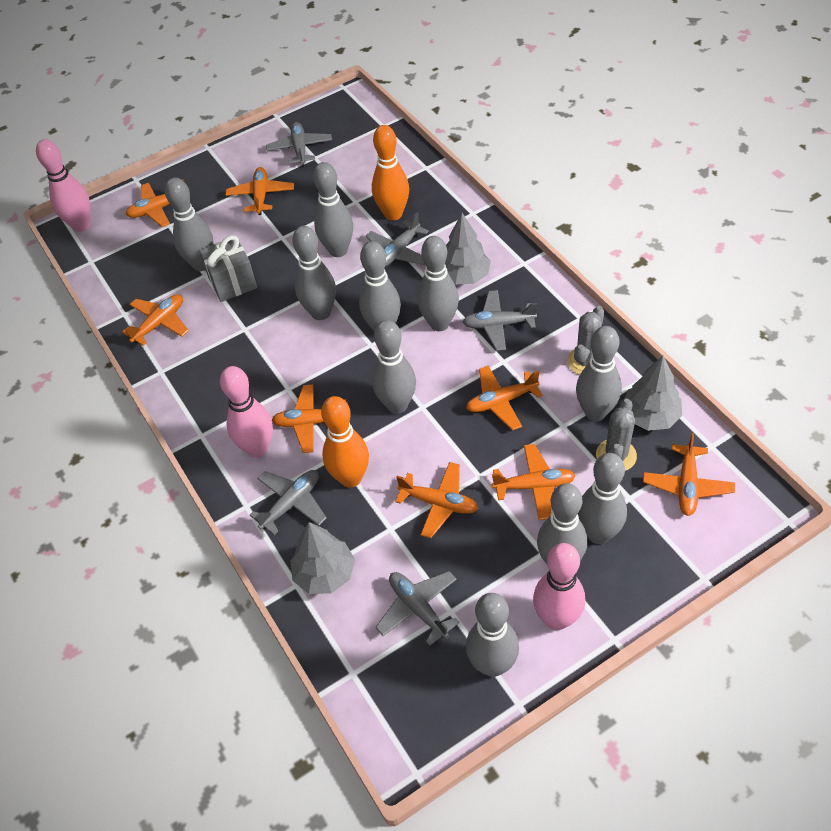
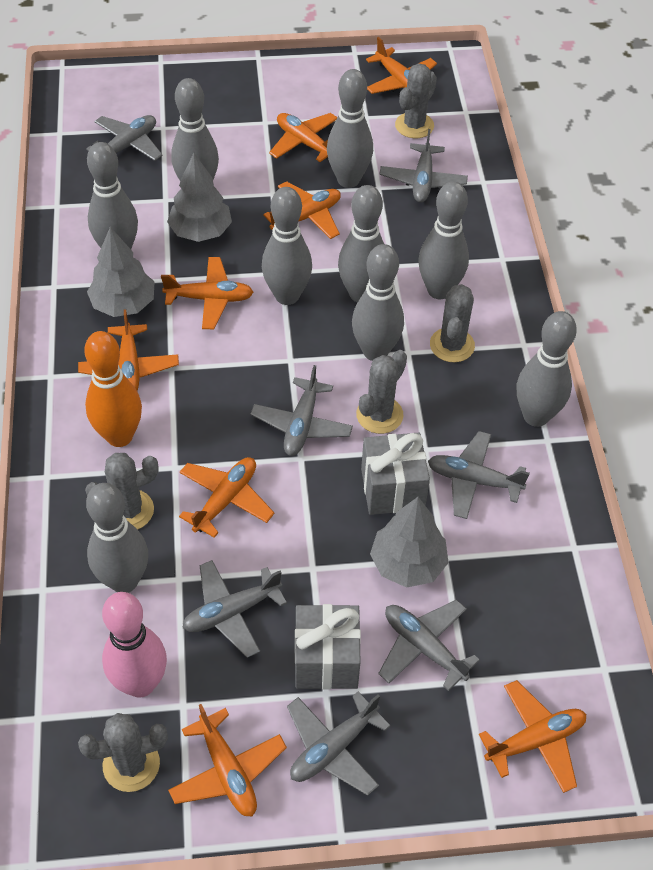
grey bowling pin: [165,178,214,271] [292,226,336,320] [313,162,353,257] [359,241,401,331] [372,320,416,414] [417,236,459,331] [466,593,519,677] [537,483,587,564] [576,326,622,421] [578,453,627,544] = 10 -> [86,483,148,593] [87,142,138,249] [171,78,219,181] [262,187,312,305] [327,69,373,188] [338,185,384,303] [352,244,404,361] [418,181,469,299] [517,311,577,427] = 9
grey cactus: [567,306,604,375] [596,398,637,471] = 2 -> [78,713,168,792] [85,453,159,530] [356,350,407,434] [395,63,437,138] [430,284,475,362] = 5
grey gift: [199,235,257,302] = 1 -> [295,604,361,690] [361,433,430,515] = 2
grey plane: [250,470,327,535] [266,122,332,166] [366,212,429,267] [375,571,460,646] [463,290,537,351] = 5 -> [86,115,163,161] [182,560,287,658] [251,365,353,456] [287,692,391,796] [378,600,480,691] [379,129,468,202] [428,431,530,519] = 7
orange bowling pin: [321,396,369,488] [372,125,409,221] = 2 -> [84,331,142,447] = 1
pink bowling pin: [36,139,91,232] [220,366,273,458] [533,543,585,630] = 3 -> [102,592,167,698] = 1

